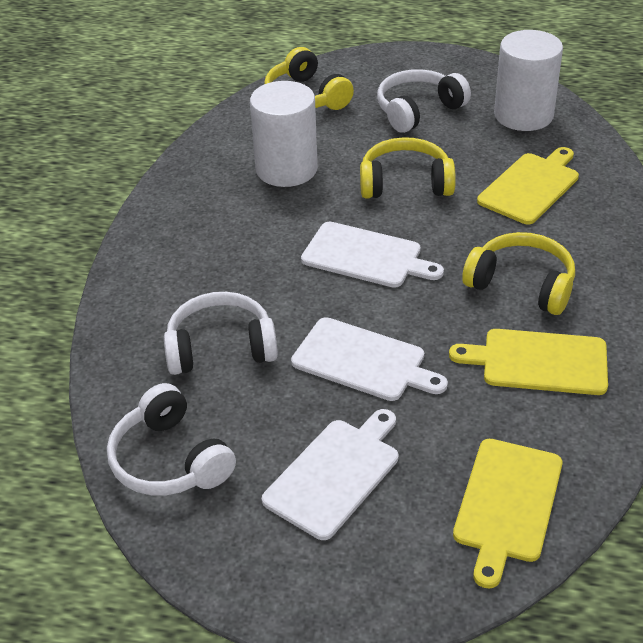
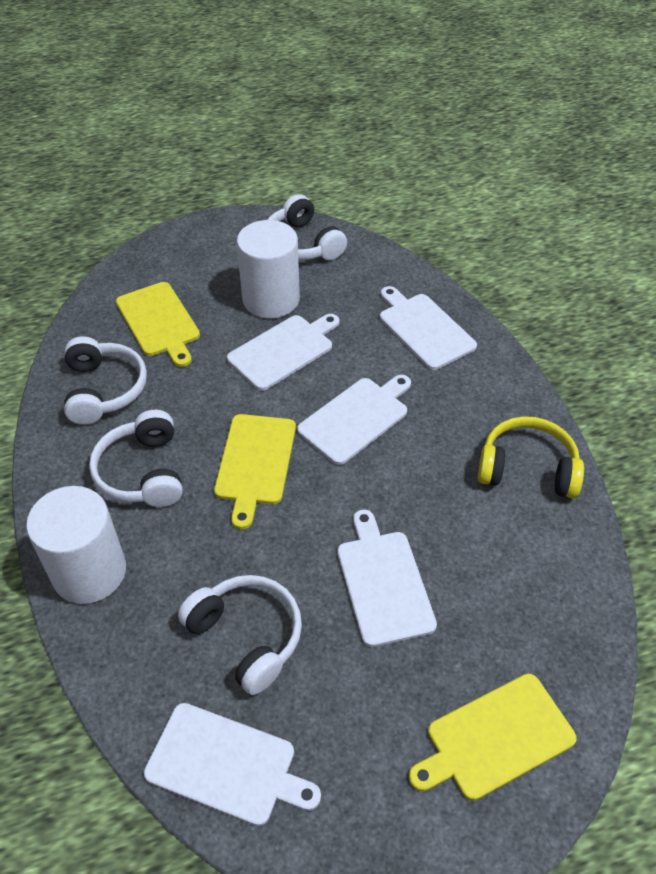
white cutting board: [262,409,398,540] [291,317,448,401] [301,222,444,288] = 3 -> [144,703,321,826] [227,314,340,391] [297,375,411,465] [337,510,437,647] [380,286,477,370] = 5
white headphones: [107,383,236,496] [164,292,278,375] [377,69,471,133] = 3 -> [64,336,147,425] [89,410,183,507] [178,575,302,695] [268,194,347,260] = 4
yellow headphones: [264,47,354,110] [360,137,456,198] [462,232,575,315] = 3 -> [478,416,584,498] = 1

